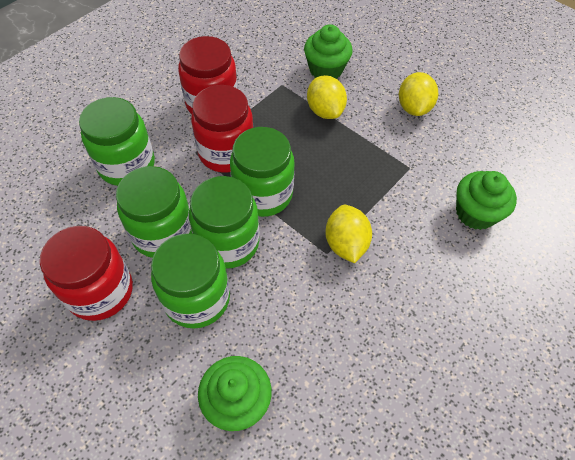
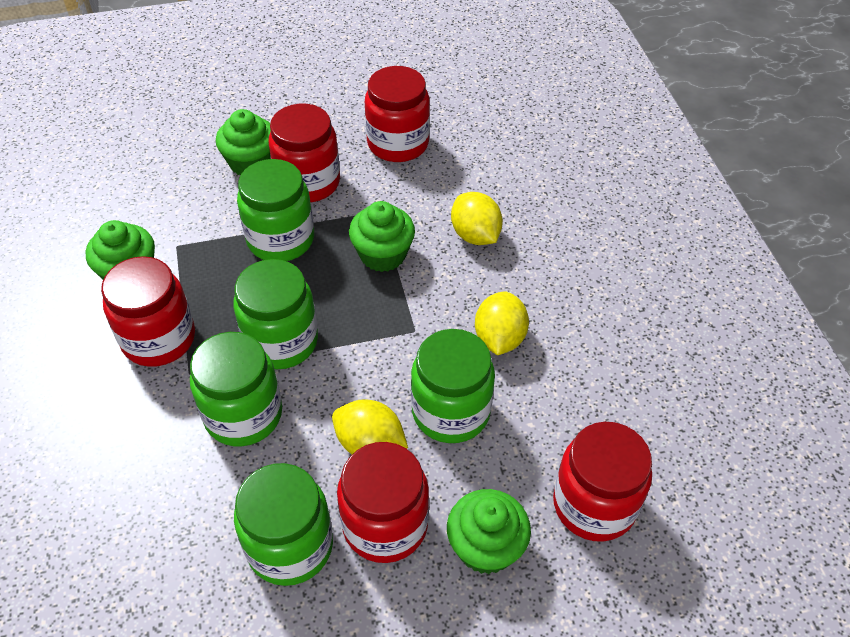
green cupcake: [198,356,272,431] [304,24,353,79] [456,171,517,230] = 3 -> [86,220,155,280] [216,109,271,175] [349,201,415,272] [447,489,531,574] = 4
red jar: [40,226,133,321] [178,36,238,114] [191,85,254,172] = 3 -> [101,256,195,367] [269,104,340,202] [337,442,429,563] [365,66,430,162] [553,422,652,542] = 5

